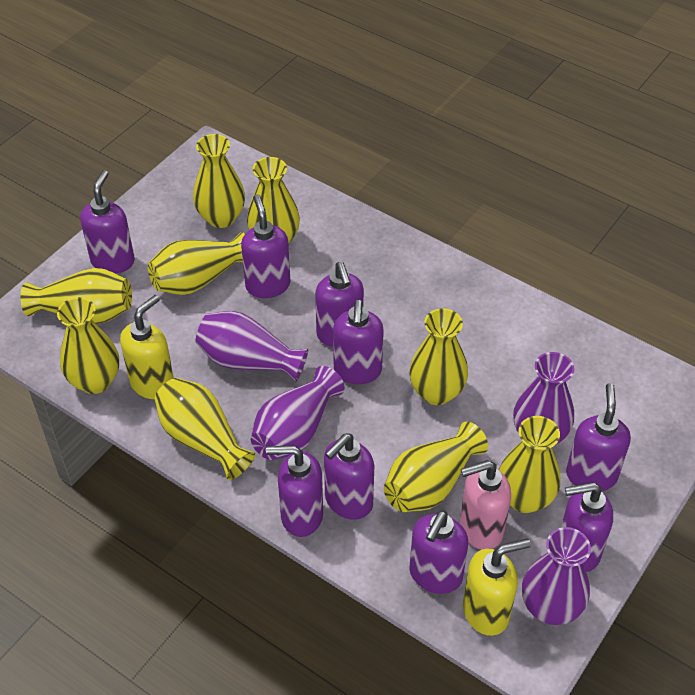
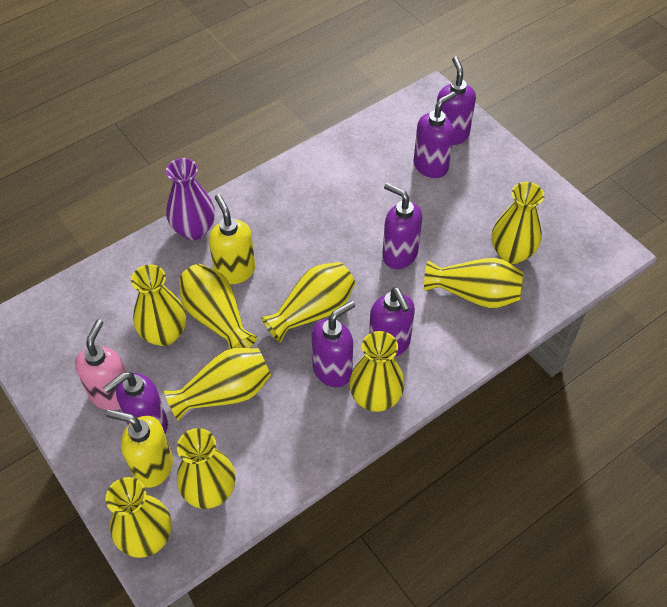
purple soap dispenser: [80,170,135,273] [241,194,291,298] [266,445,323,537] [315,262,364,347] [324,434,374,520] [333,299,384,384] [410,510,468,594] [561,482,613,572] [566,383,631,491] = 9 -> [103,372,168,433] [312,301,355,387] [369,287,415,357] [382,183,422,269] [414,91,456,178] [437,56,476,145] = 6
purple vase: [196,311,308,382] [251,366,345,460] [513,352,575,444] [522,527,591,625] = 4 -> [166,158,215,240] = 1

